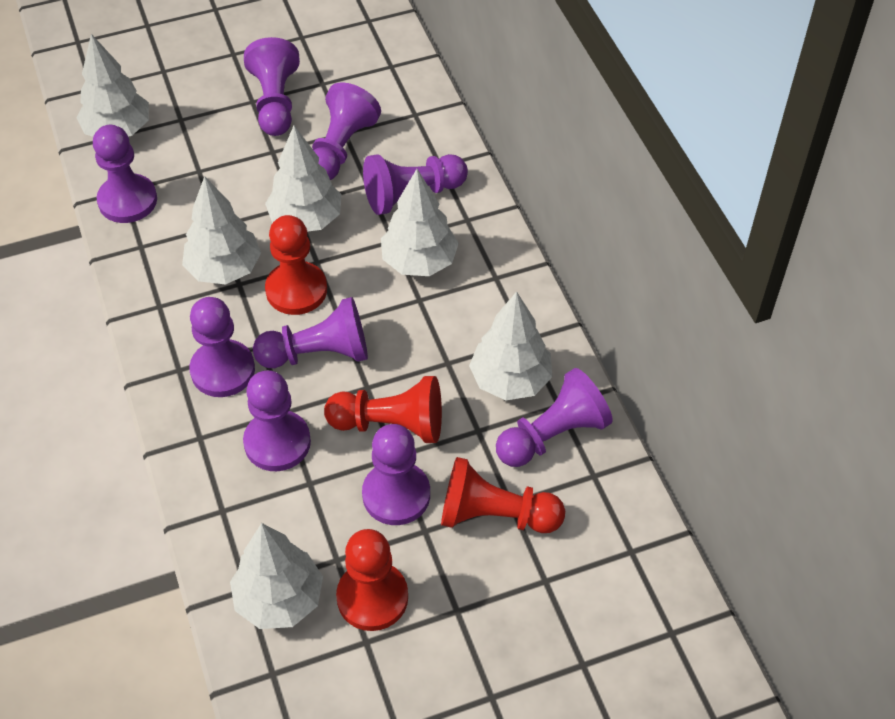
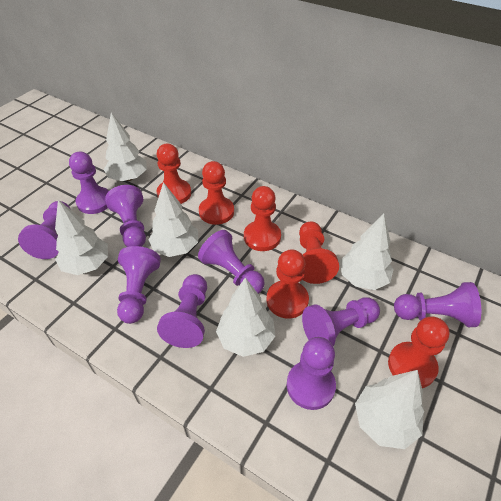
red pawn: [265,215,327,315] [324,376,442,443] [336,529,408,631] [441,457,565,533] = 4 -> [157,144,191,204] [199,161,234,225] [244,186,281,251] [267,249,309,318] [299,222,339,284] [388,316,450,388] = 6

